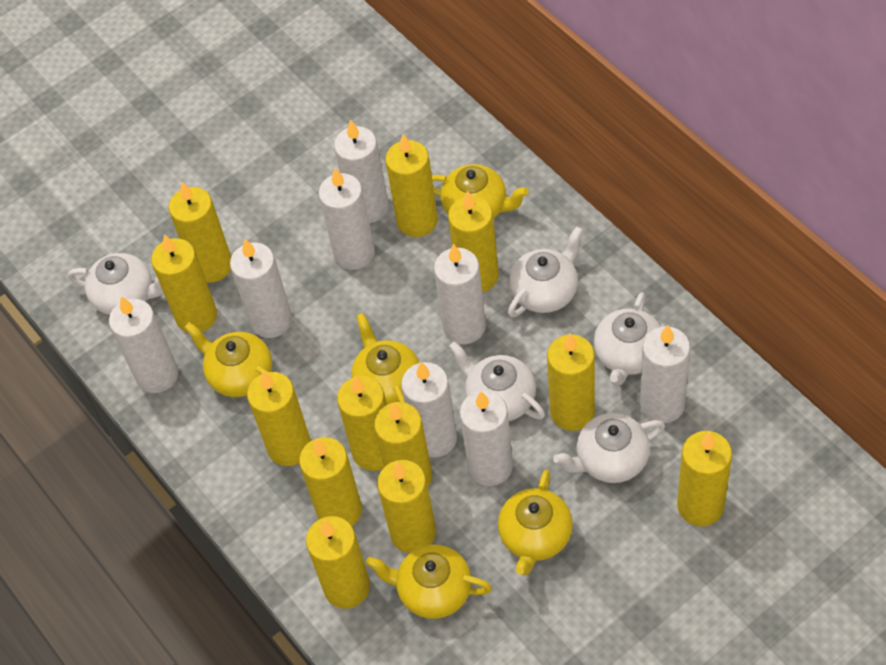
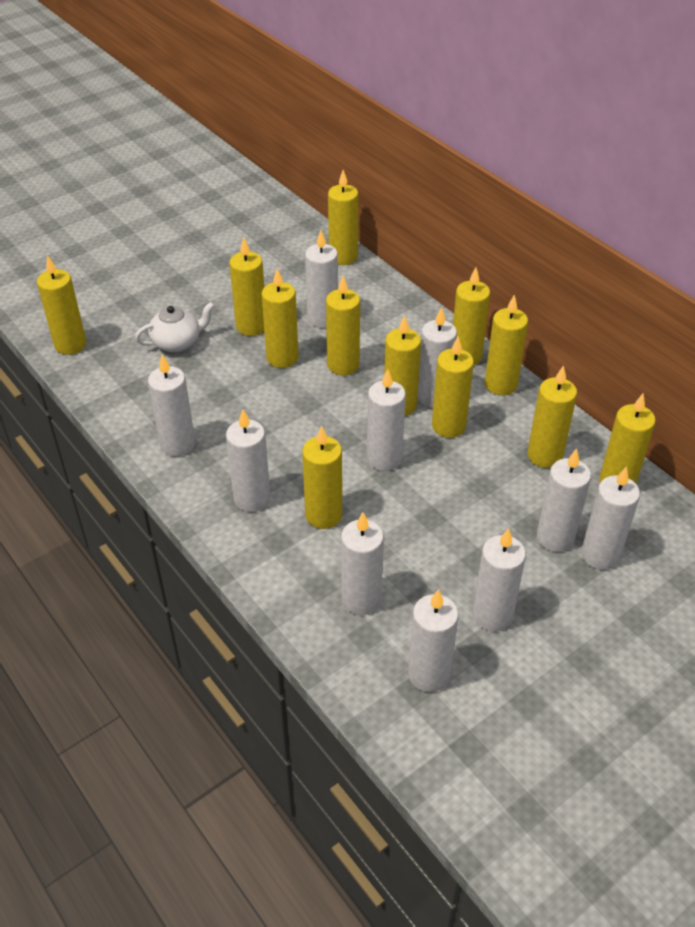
white candle: [109,296,178,393] [230,239,292,338] [318,168,375,270] [334,120,388,223] [401,362,457,458] [434,244,486,344] [459,391,513,486] [640,325,690,423] = 8 -> [148,354,195,456] [226,409,270,512] [305,230,338,328] [341,512,384,615] [367,369,406,471] [408,589,459,692] [417,307,457,408] [473,528,526,631] [537,448,591,552] [581,466,640,570] = 10
white teapot: [68,253,164,315] [449,341,545,421] [508,227,583,318] [553,413,665,483] [594,292,661,386] = 5 -> [135,302,215,352] = 1
yellow teapot: [184,322,272,397] [351,313,419,405] [366,544,492,619] [432,164,529,219] [498,470,573,575] = 5 -> none = 0

